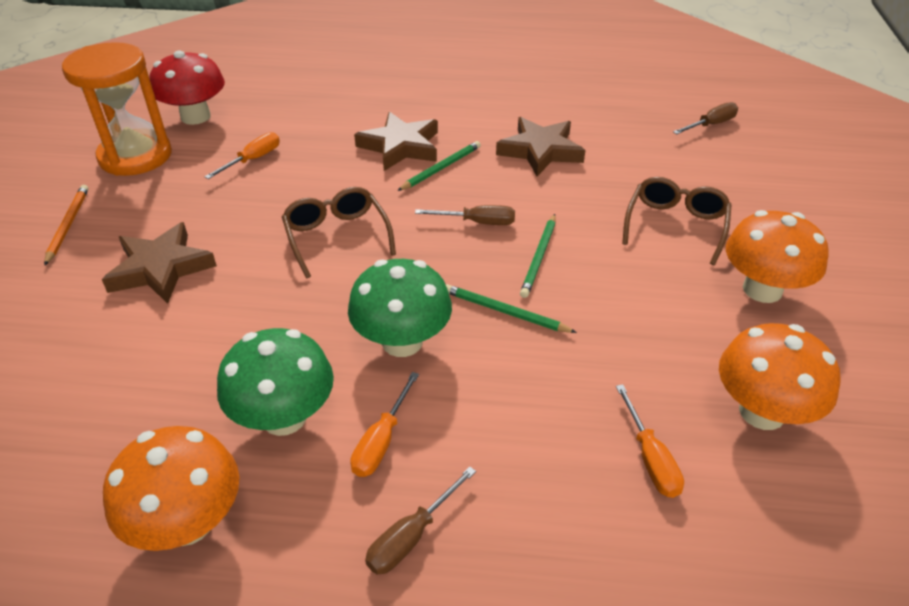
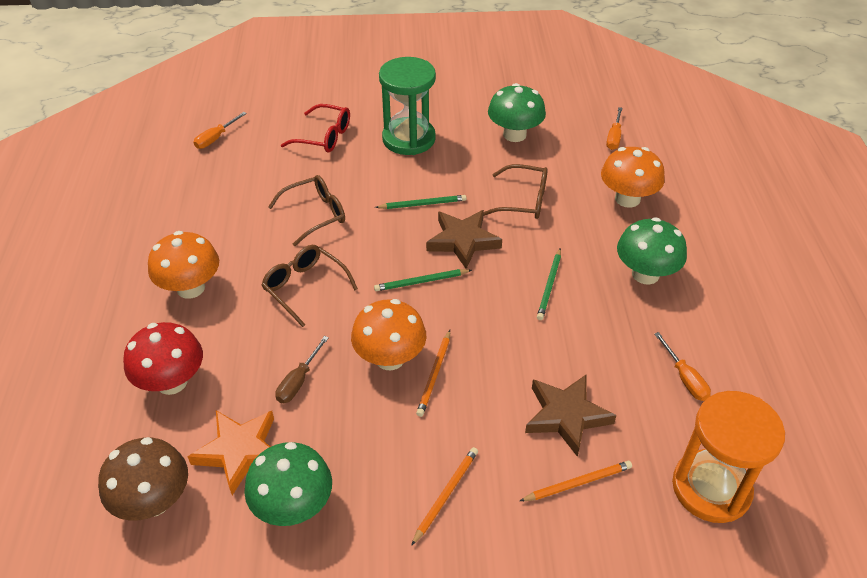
brown glasses: [282,187,396,279] [622,177,732,265] = 2 -> [262,245,358,327] [268,175,345,246] [483,164,548,219] = 3
brown mushroom: none = 0 -> [98,437,188,521] = 1
brown screwdriver: [365,466,476,575] [415,205,515,225] [673,102,738,134] = 3 -> [275,336,329,403] = 1
brown star: [102,222,217,304] [354,112,438,171] [496,117,585,176] = 3 -> [426,210,502,269] [525,375,617,457] = 2
green hourglass: none = 0 -> [379,57,436,155] = 1
green mushroom: [217,328,334,436] [348,259,452,357] = 2 -> [244,442,332,526] [488,83,546,142] [617,217,687,285] = 3
orange pencil: [44,185,89,266] = 1 -> [411,447,478,546] [416,330,450,417] [520,461,632,501] = 3
orange star: none = 0 -> [187,410,274,495] = 1
red glasses: none = 0 -> [281,104,350,153] = 1

